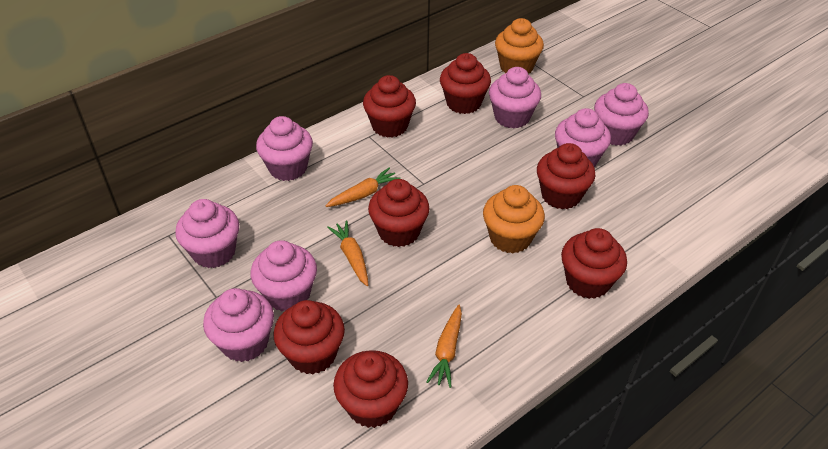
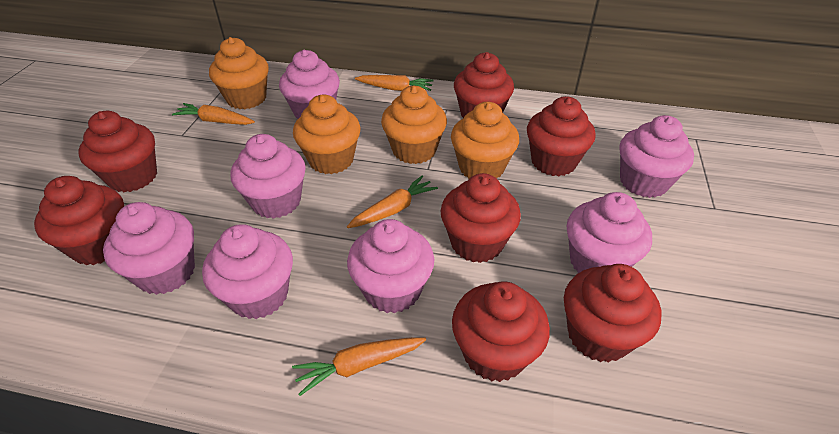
orange carrot: [325,168,400,207] [327,220,368,286] [426,305,462,388] = 3 -> [172,103,255,125] [292,337,426,396] [347,175,438,228] [355,75,434,91] = 4
orange cupcake: [483,185,545,253] [495,18,544,74] = 2 -> [209,37,269,109] [293,95,361,174] [381,86,447,164] [451,102,519,179] = 4

